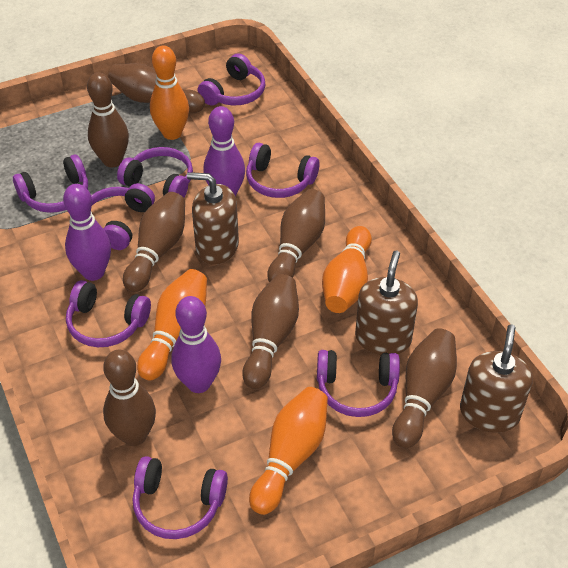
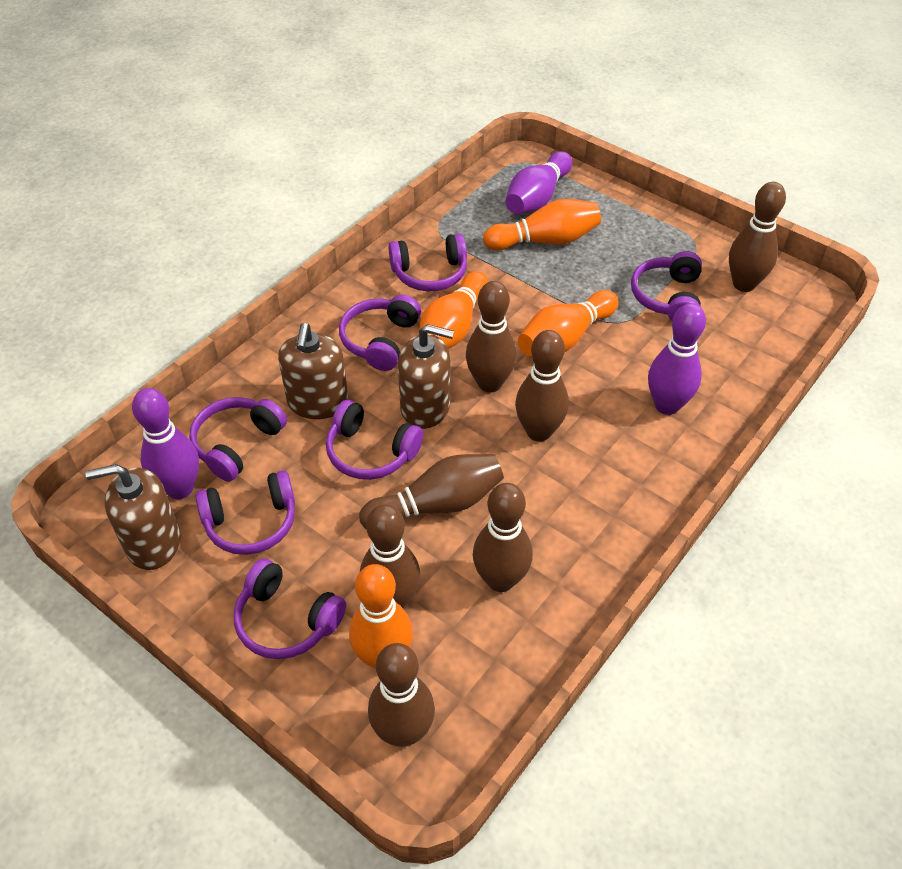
purple headphones: [13,155,88,213] [66,280,151,347] [91,183,155,250] [117,147,193,198] [133,456,228,539] [198,54,265,106] [246,143,319,198] [317,350,400,417] = 8 -> [189,397,287,481] [196,470,295,555] [234,559,346,659] [326,400,423,480] [339,294,421,371] [389,233,467,291] [631,251,702,320] = 7

